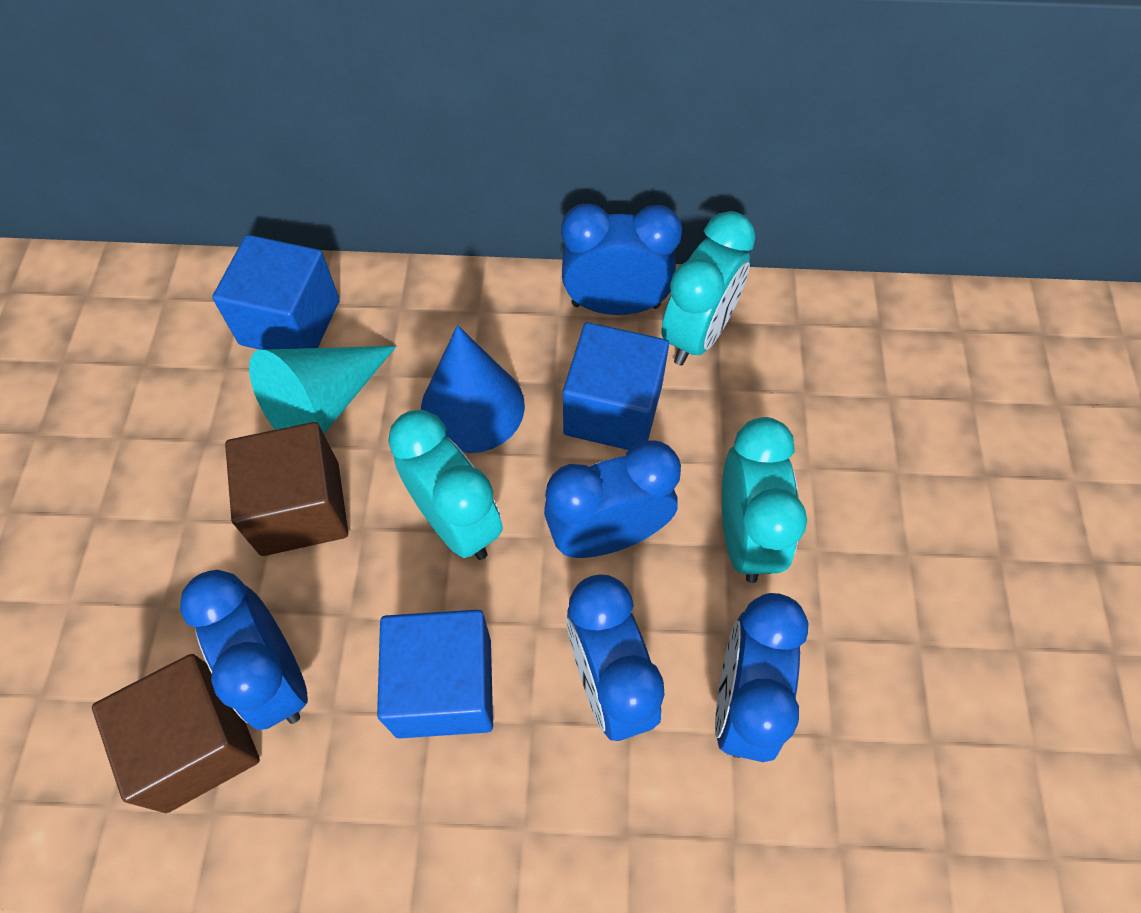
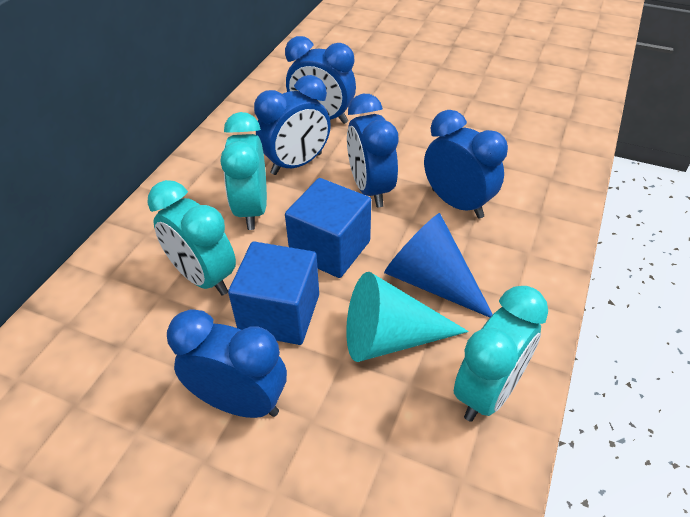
blue cube: [212,235,340,350] [377,610,493,738] [563,322,669,450] = 3 -> [228,242,319,345] [285,178,371,278] = 2
brown cube: [92,654,260,813] [225,422,348,556] = 2 -> none = 0

